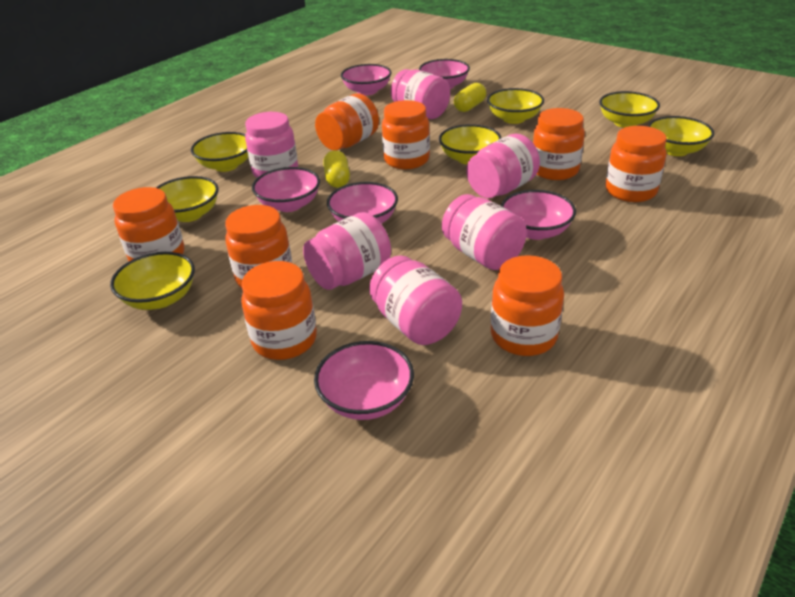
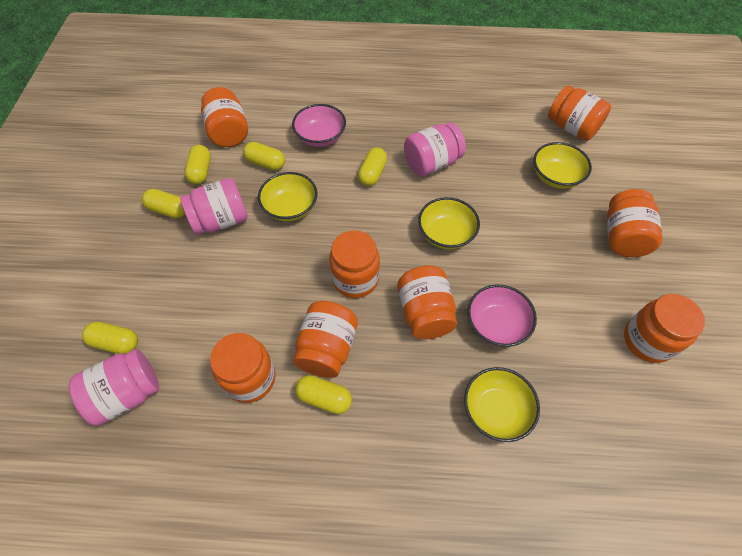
pink bowl: [252,167,320,212] [314,341,414,420] [327,182,398,224] [341,64,391,95] [419,59,470,89] [501,190,576,240] = 6 -> [292,104,346,147] [468,285,537,347] = 2
pink jar: [245,112,298,178] [303,212,391,290] [369,255,462,345] [391,69,450,119] [442,194,527,270] [467,134,540,198] = 6 -> [69,349,159,426] [180,178,248,235] [404,122,466,177] = 3
yellow bowl: [110,252,195,310] [156,176,219,222] [191,132,248,172] [439,124,501,164] [487,88,544,124] [599,91,660,128] [648,116,714,156] = 7 -> [258,172,317,221] [418,197,480,249] [464,367,540,442] [534,142,592,189] = 4
yellow capsule: [323,150,350,188] [454,83,486,112] = 2 -> [82,322,138,354] [142,189,185,218] [185,145,211,184] [243,142,285,170] [295,375,352,414] [358,147,387,186] = 6

